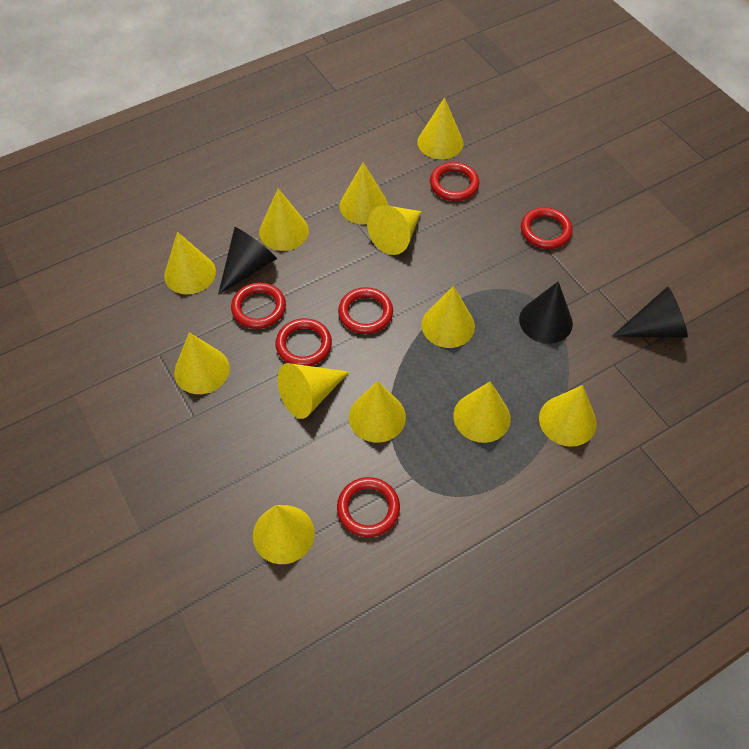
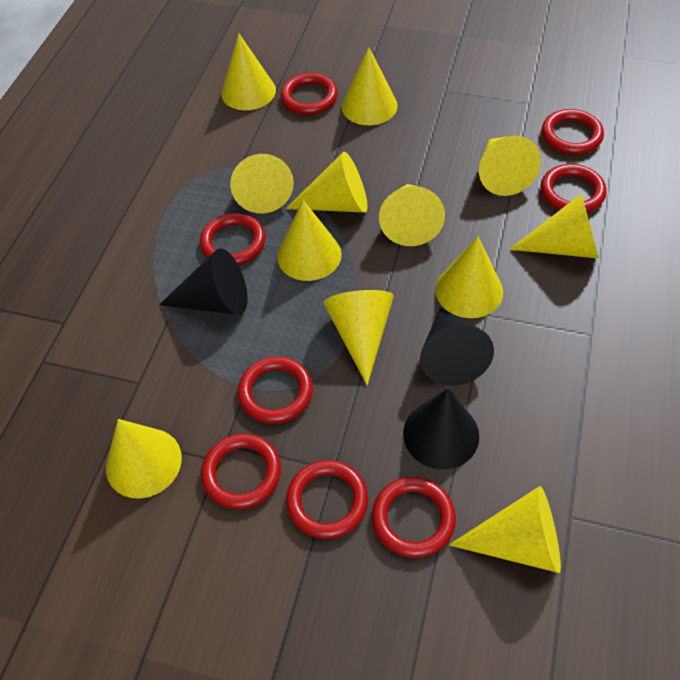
red ring: [231,282,286,329] [275,318,332,366] [337,477,400,537] [338,287,393,334] [430,162,479,201] [521,207,573,249] = 6 -> [200,213,266,265] [201,434,281,509] [237,356,313,424] [280,73,338,115] [286,460,368,539] [372,477,456,558] [541,164,607,213] [542,109,604,155] = 8

